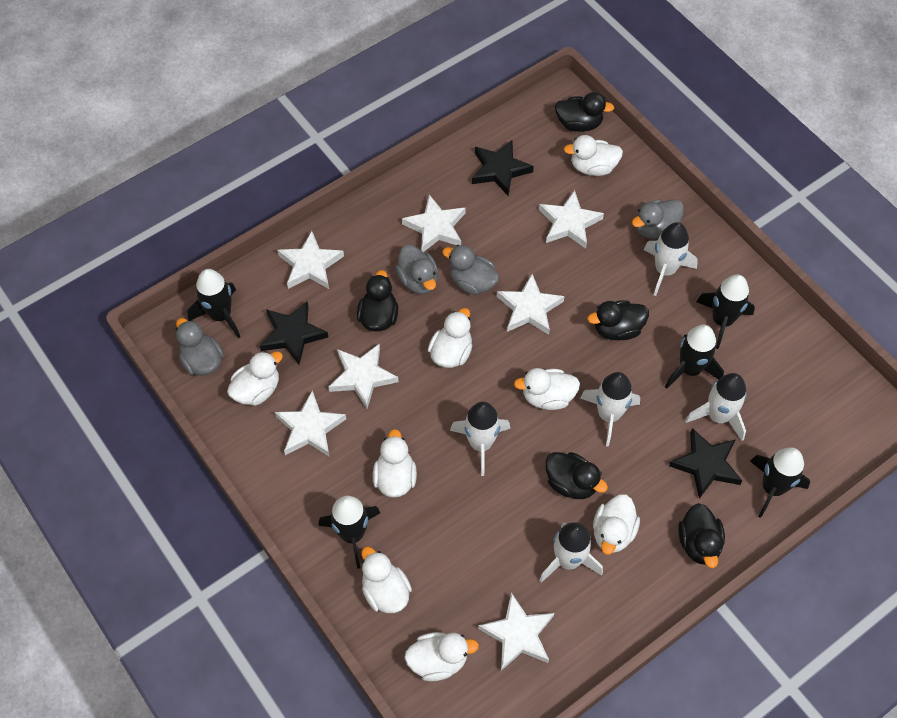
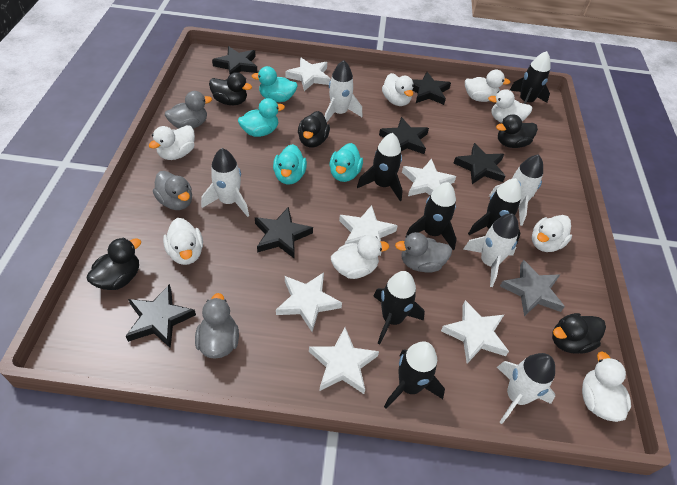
black rocket: [187,269,240,338] [319,496,380,569] [665,325,724,389] [696,274,755,349] [750,447,810,518] = 5 -> [357,133,403,201] [373,271,425,345] [384,341,445,409] [405,182,457,250] [468,178,521,243] [510,51,550,104] = 6
black star: [260,301,328,365] [472,140,534,196] [669,428,742,499] = 3 -> [125,284,196,348] [212,46,258,74] [255,207,313,259] [379,117,429,154] [412,72,451,105] [454,143,506,184] = 6
grey star: none = 0 -> [500,260,565,316] = 1
turquoise duck: none = 0 -> [238,98,285,137] [252,66,298,102] [273,144,307,185] [329,143,363,182] = 4
white star: [275,391,346,457] [277,231,344,289] [329,343,399,408] [402,195,466,252] [478,592,554,671] [497,274,565,335] [539,190,604,249] = 7 -> [276,272,342,332] [285,58,331,91] [309,327,379,394] [339,205,398,256] [402,158,456,196] [441,300,509,363] = 6

